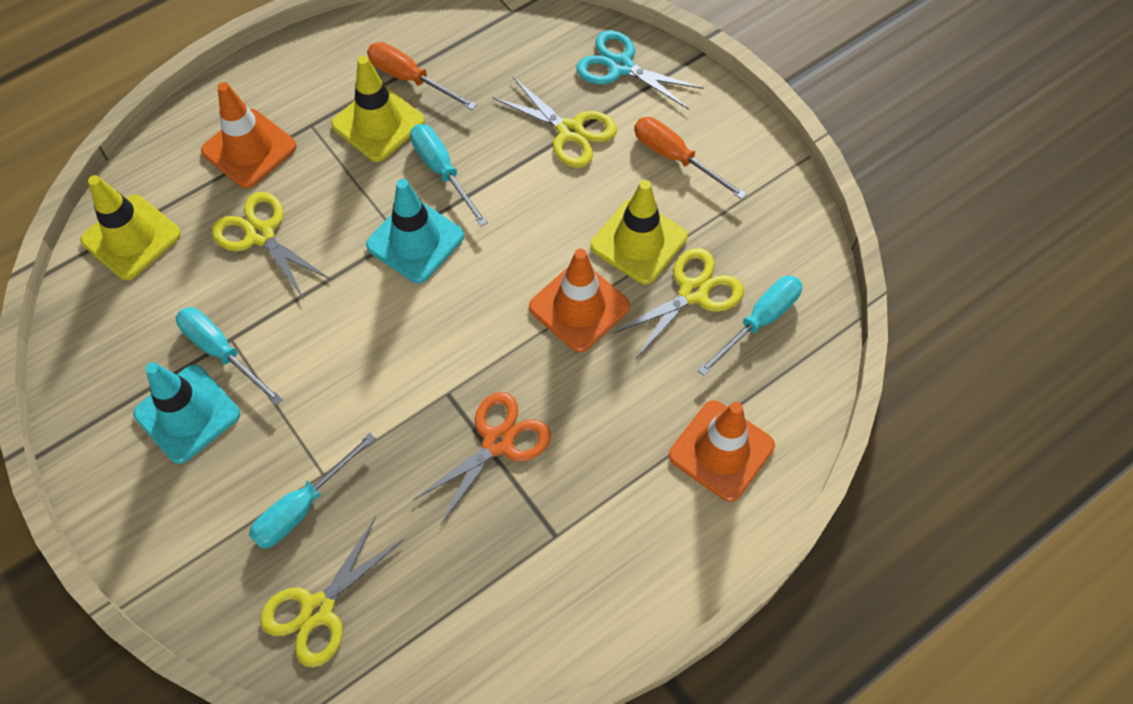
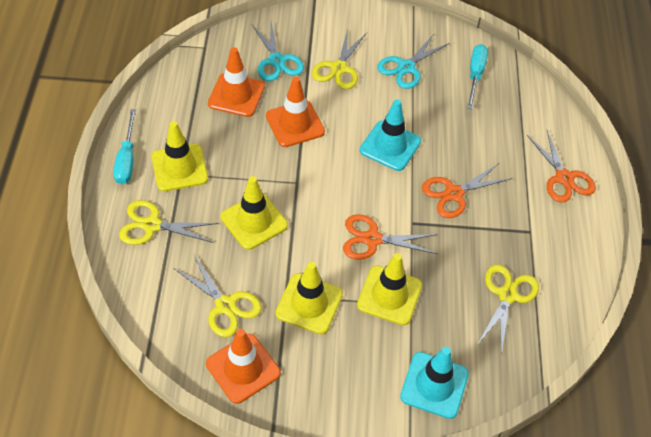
orange scissors: [413,392,551,525] = 1 -> [343,214,438,260] [422,163,512,218] [527,130,596,203] = 3
orange screwdriver: [367,42,477,110] [634,117,746,199] = 2 -> none = 0
turquoise scissors: [576,30,704,110] = 1 -> [251,22,304,81] [377,34,450,89] = 2
turquoise screwdriver: [176,307,283,405] [249,433,376,549] [410,124,488,226] [698,276,802,376] = 4 -> [113,109,136,184] [467,44,488,109] = 2
yellow traffic cone: [81,175,181,280] [331,56,425,162] [590,180,687,284] = 3 -> [151,121,208,191] [221,176,288,250] [275,262,343,334] [357,253,422,325] = 4

